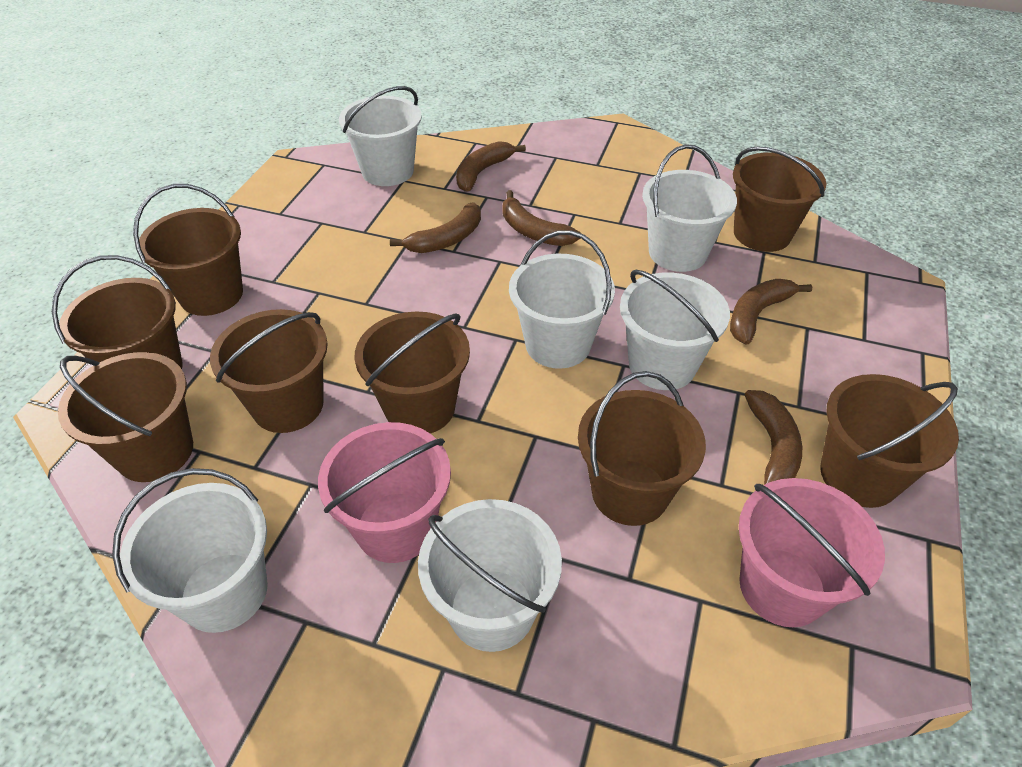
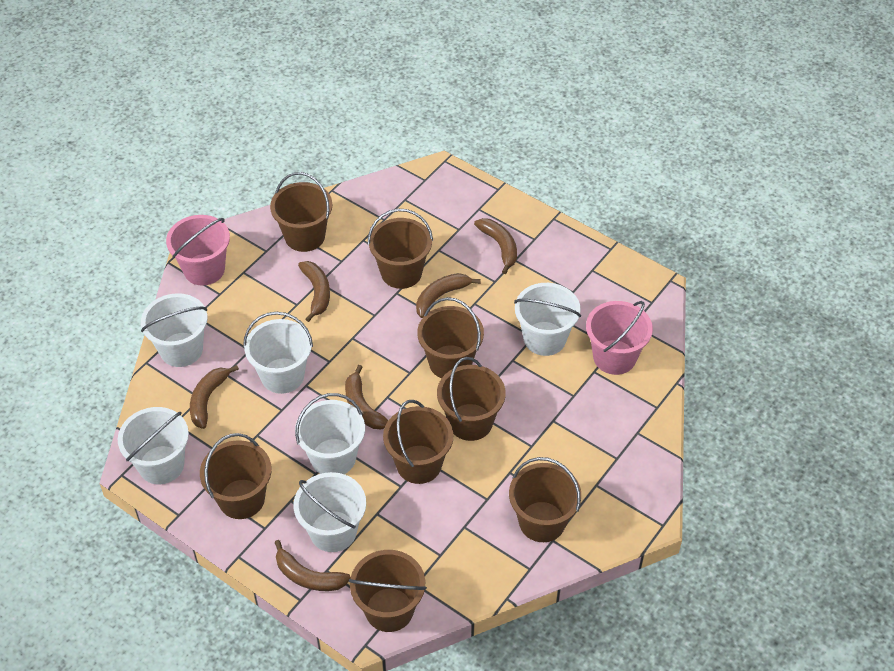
brown banana: [390,202,481,253] [456,141,526,192] [503,190,581,246] [730,279,812,345] [745,390,802,485] = 5 -> [190,365,239,429] [275,540,351,591] [298,261,330,322] [345,365,388,429] [416,273,481,318] [474,218,517,274] = 6

